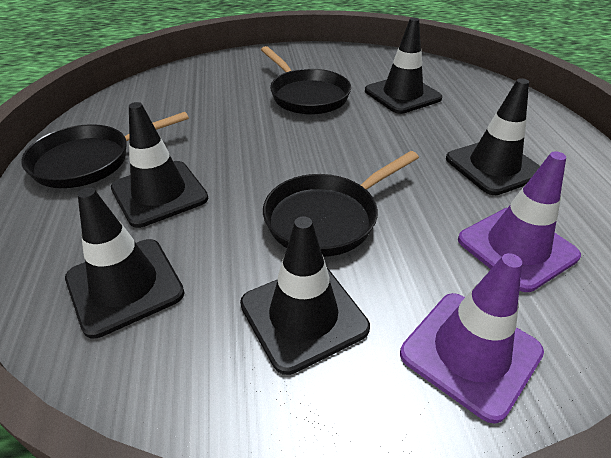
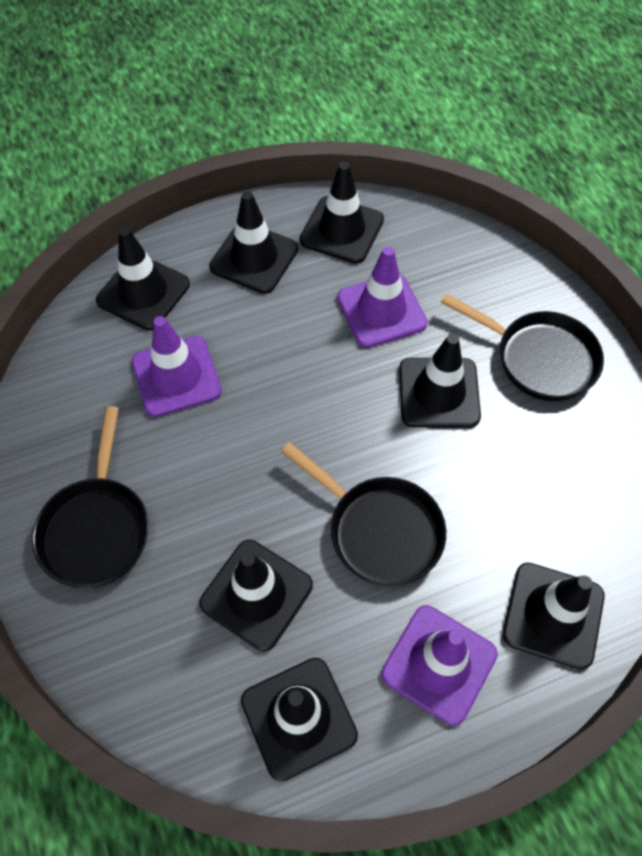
black traffic cone: [65,187,184,338] [111,102,208,228] [240,216,370,375] [365,18,442,114] [446,78,540,195] = 5 -> [96,227,190,330] [199,540,313,651] [209,191,298,294] [241,658,358,782] [300,162,384,264] [399,334,481,428] [502,563,605,670] = 7
purple traffic cone: [400,253,544,423] [458,151,581,292] = 2 -> [132,316,222,417] [337,246,427,348] [381,605,498,726] = 3

